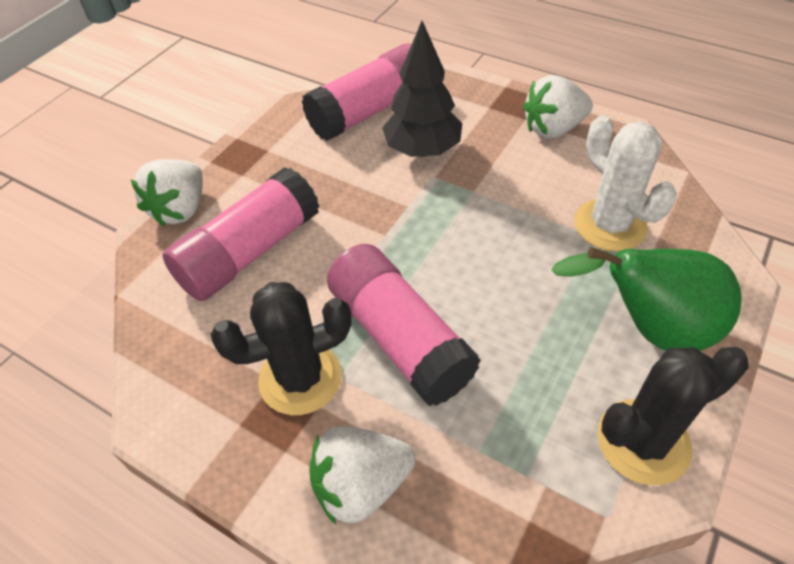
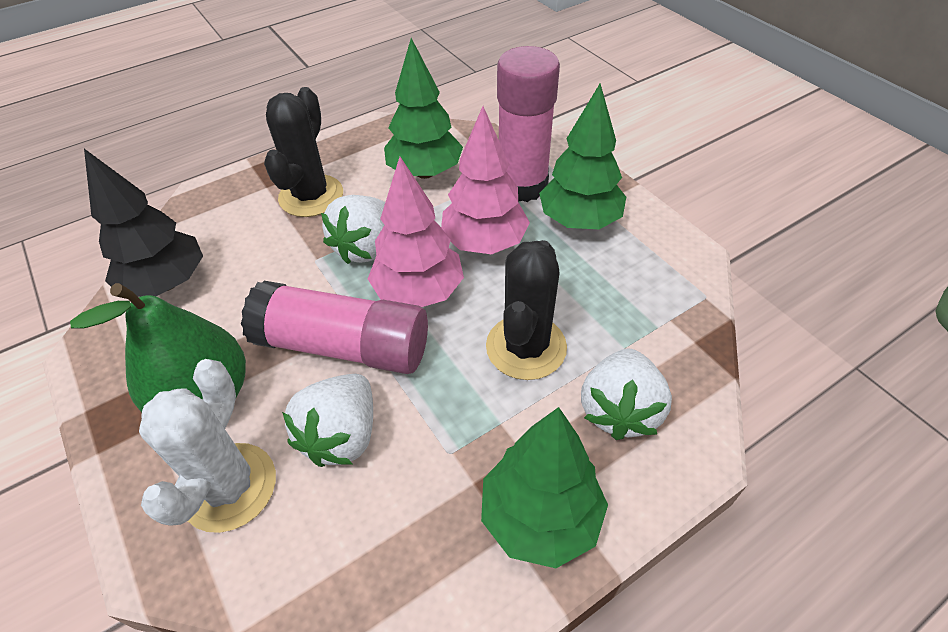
green tree: none = 0 -> [384,38,463,179] [481,407,608,568] [539,83,626,229] = 3
pink glue stick: [162,167,320,301] [302,44,412,141] [327,244,481,406] = 3 -> [241,281,428,374] [497,46,560,202] = 2
pink tree: none = 0 -> [368,157,464,307] [441,106,530,254] = 2

